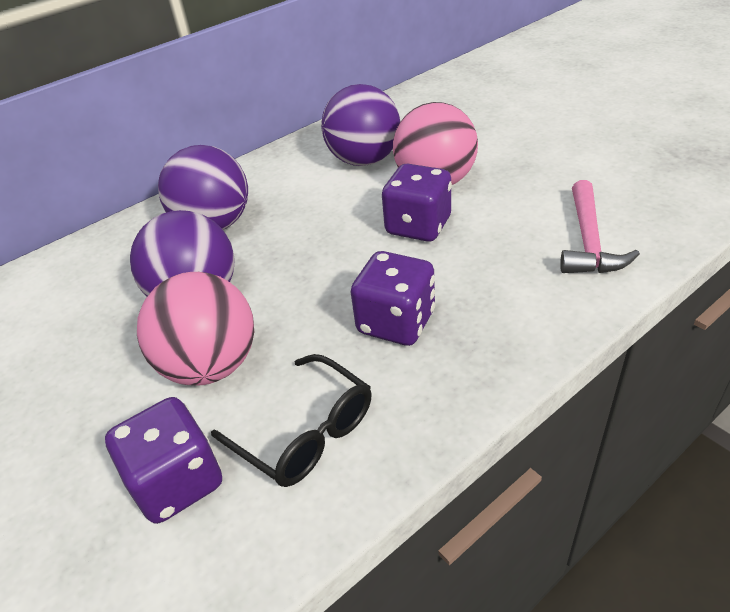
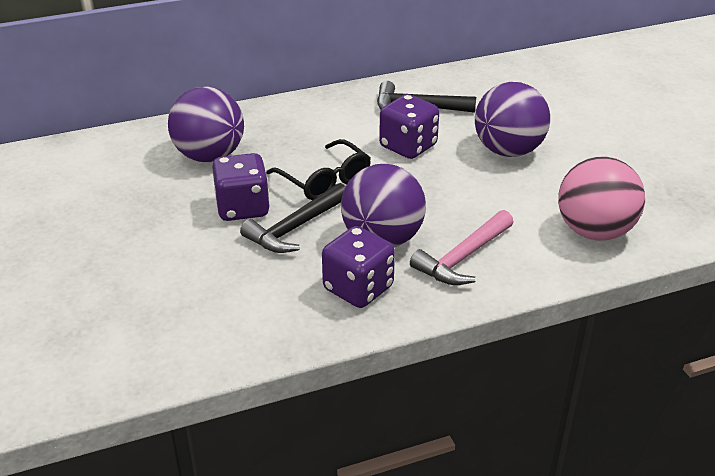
black hammer: none = 0 -> [240,183,345,253] [377,81,476,113] = 2
pink ball: [137,272,254,386] [393,102,478,185] = 2 -> [558,157,645,241] = 1

